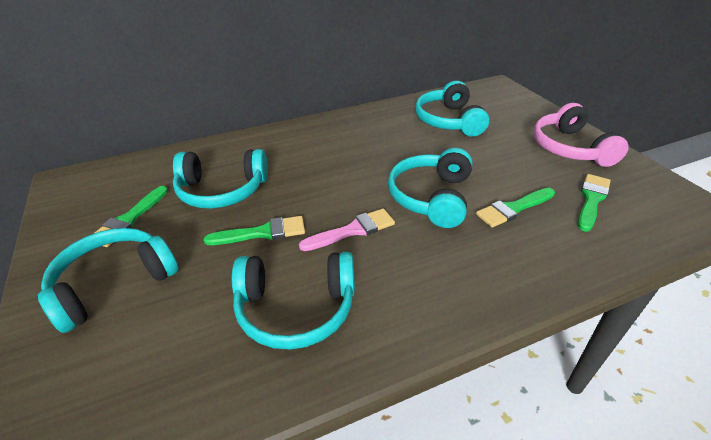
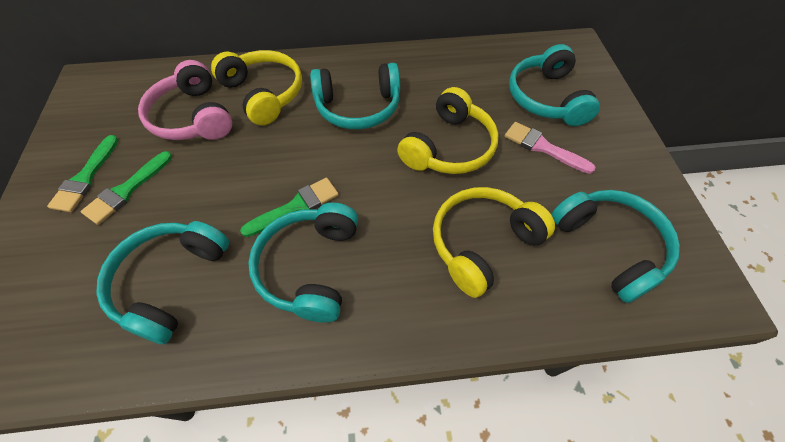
green brush: [93,186,168,247] [204,216,305,245] [476,188,555,227] [578,174,611,232] = 4 -> [47,135,118,212] [81,151,172,225] [240,178,339,237] = 3
yellow headphones: none = 0 -> [211,50,302,125] [397,87,499,174] [433,187,555,298] = 3

